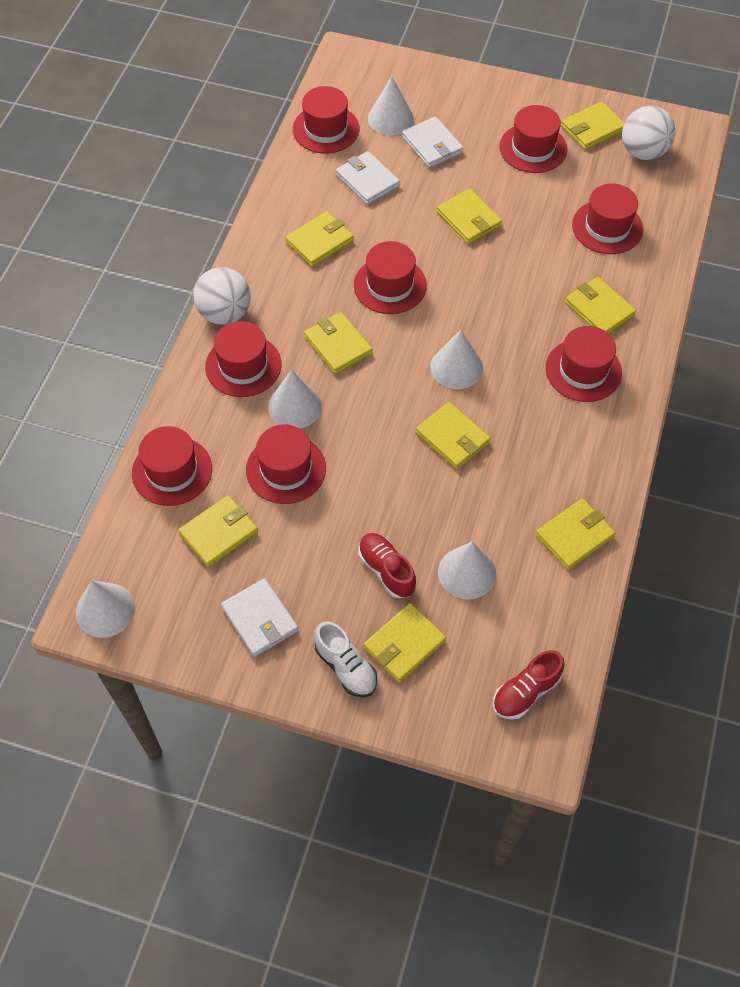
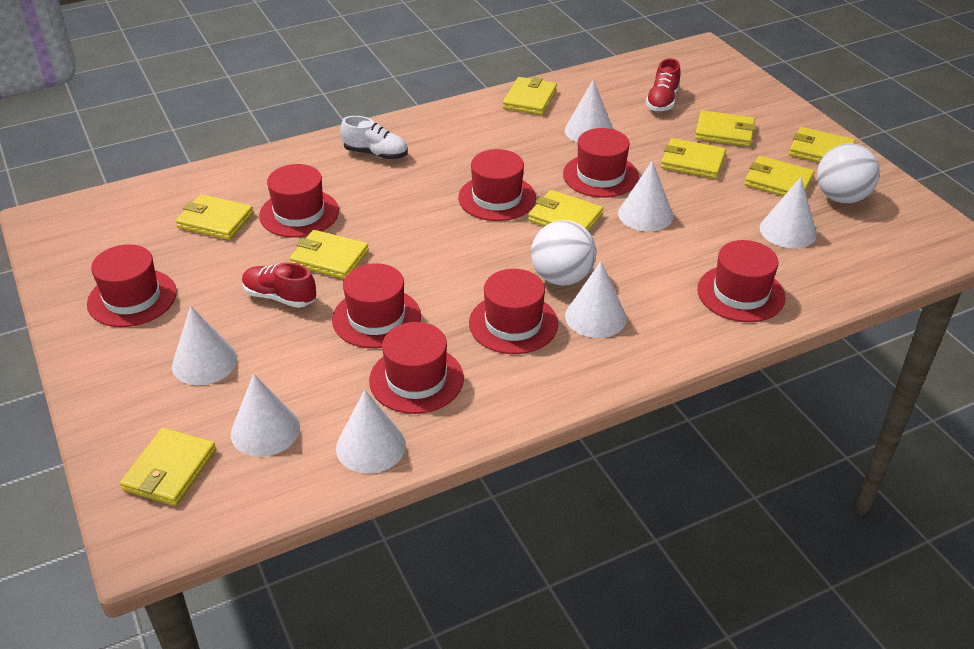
white cone: [76,580,135,638] [268,370,322,429] [368,76,414,135] [430,330,483,389] [438,542,496,600] = 5 -> [172,306,237,385] [231,374,300,457] [336,390,406,474] [565,79,613,143] [565,261,627,338] [618,161,673,232] [760,177,817,248] = 7
white wallet: [221,578,298,657] [336,151,400,205] [402,116,463,168] = 3 -> none = 0

